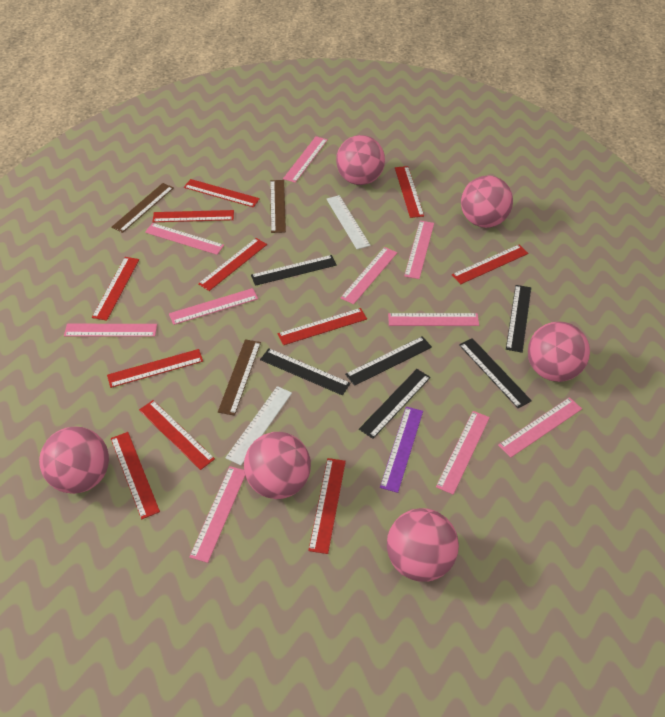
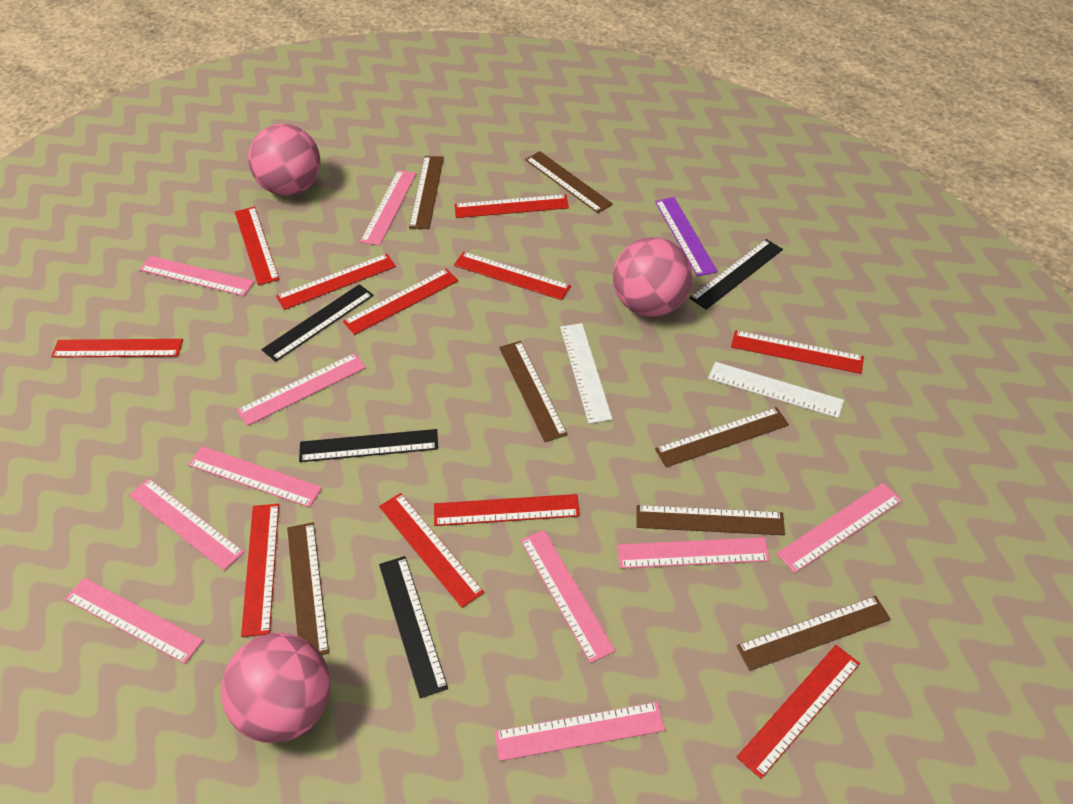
black ruler: [251,255,337,286] [260,348,351,395] [345,336,432,386] [359,369,431,439] [459,338,532,408] [506,285,531,353] = 6 -> [262,284,374,362] [299,429,438,462] [379,556,448,698] [689,239,783,310] = 4
brown ruler: [111,183,174,233] [218,339,261,416] [270,180,286,233] = 3 -> [287,522,329,655] [409,156,444,229] [499,341,568,442] [525,151,613,213] [636,505,785,535] [655,407,789,468] [736,596,891,671] = 7
pink ball: [39,426,109,494] [244,432,311,499] [336,135,385,185] [387,508,459,582] [461,175,513,228] [528,321,590,382] = 6 -> [221,633,330,743] [248,124,320,196] [613,237,692,317] = 3

